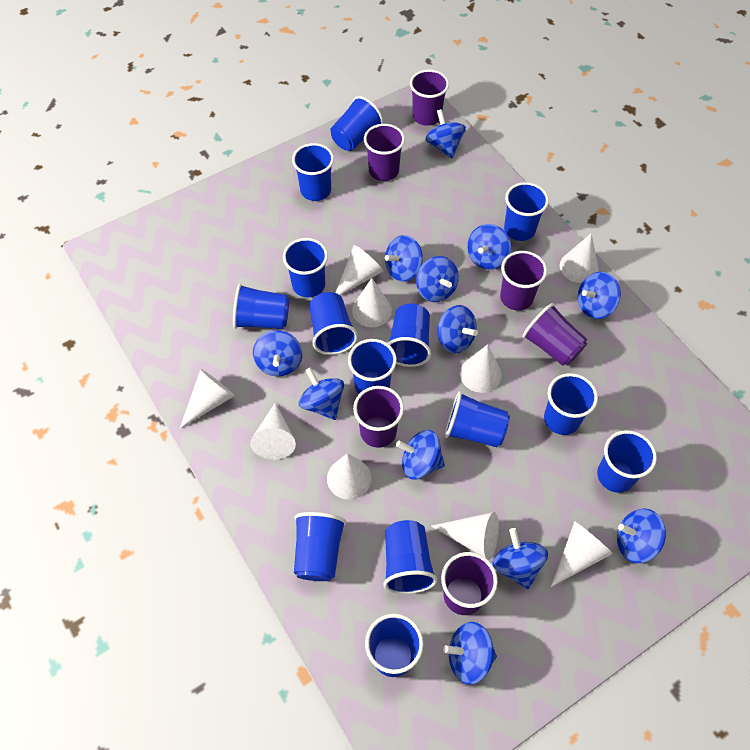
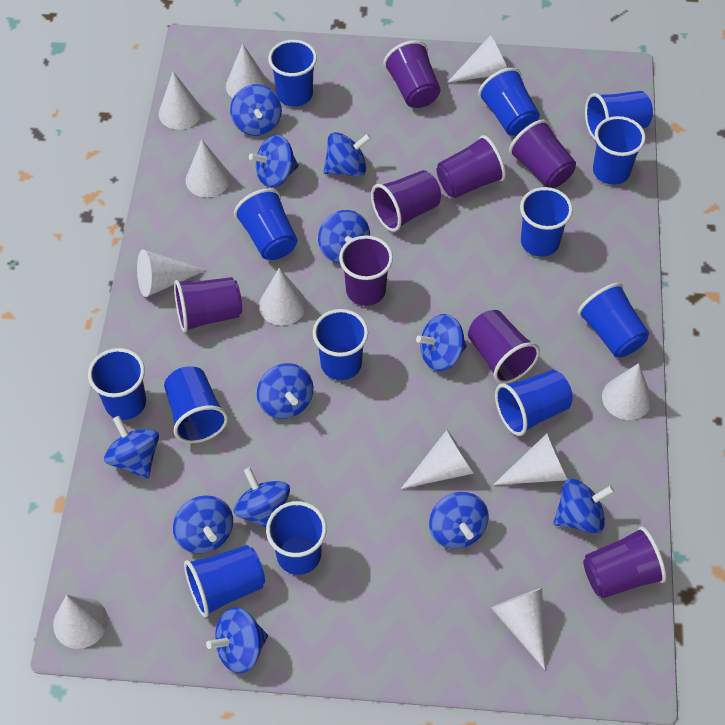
blue cup: [233,284,289,329] [283,238,328,298] [292,143,334,201] [294,512,346,581] [309,292,358,355] [330,96,383,151] [348,339,397,394] [365,614,424,677] [384,520,437,594] [388,304,431,367] [445,391,510,447] [504,182,549,241] [544,373,598,435] [597,430,657,493] = 14 -> [88,348,146,420] [164,366,228,443] [184,545,265,618] [234,188,298,260] [266,501,327,575] [268,40,317,107] [313,309,368,380] [478,68,540,136] [495,370,572,436] [520,187,573,257] [577,283,649,357] [585,91,653,141] [593,116,646,185] = 13
purple cup: [353,386,404,448] [364,124,405,181] [410,70,449,126] [441,552,498,615] [500,251,547,311] [522,303,587,366] = 6 -> [174,277,242,333] [339,235,393,306] [371,170,441,232] [383,40,441,108] [436,135,506,198] [468,310,540,384] [509,120,576,188] [583,526,667,598] = 8
white cone: [180,369,234,428] [250,402,296,460] [327,453,372,500] [336,245,383,295] [352,278,392,327] [431,512,499,560] [460,344,502,393] [551,521,613,587] [560,233,599,283] = 9 -> [53,595,108,649] [137,249,206,297] [159,71,202,130] [186,139,230,197] [226,44,269,98] [259,268,306,326] [401,430,474,489] [447,35,507,83] [491,588,545,670] [493,433,568,485] [602,363,652,420] = 11

